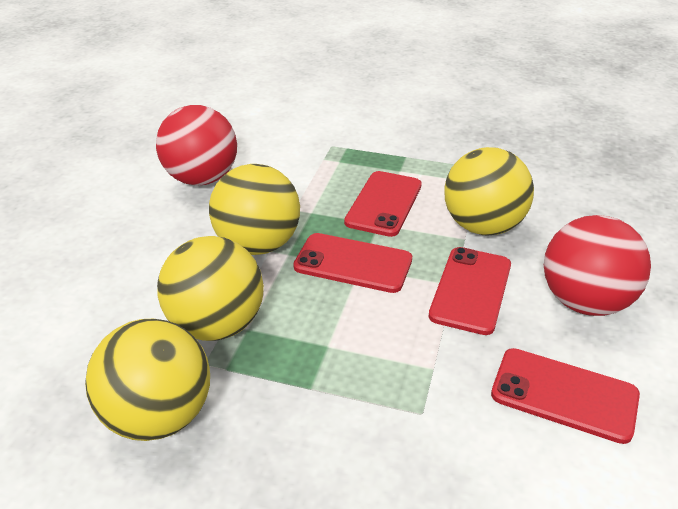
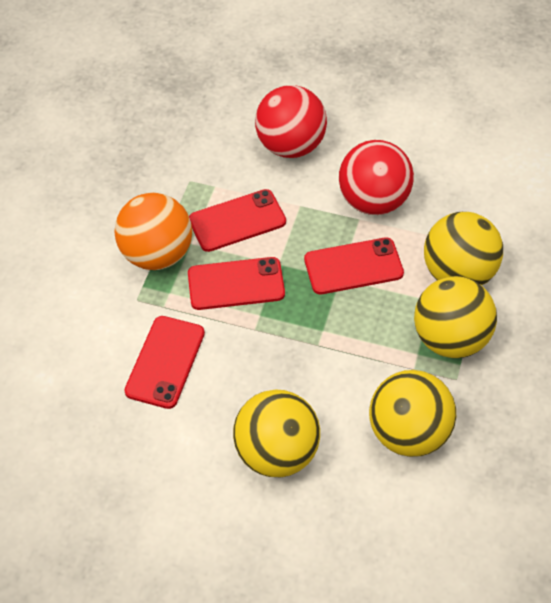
orange ball: none = 0 -> [114,193,192,270] = 1

